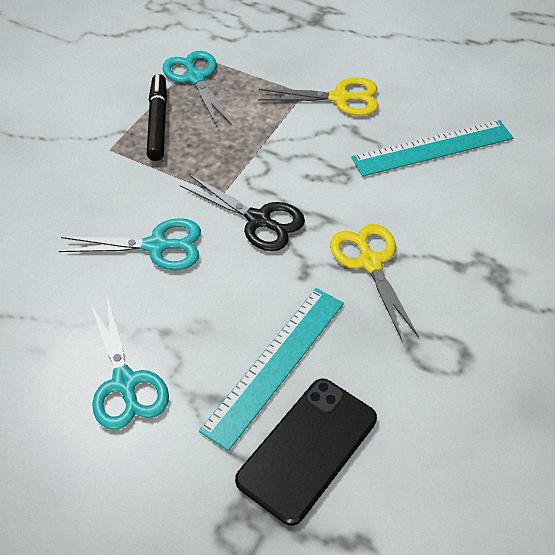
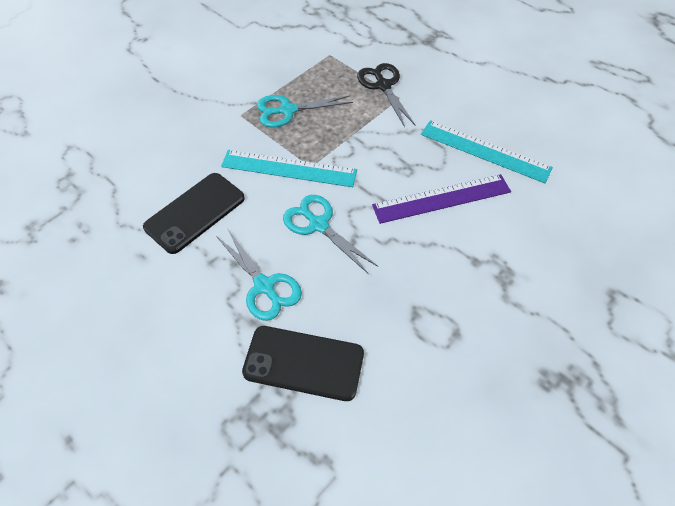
black marker: [147,74,167,161] = 1 -> none = 0
black phone: [235,379,377,526] = 1 -> [143,173,245,254] [242,326,364,401] = 2
purple ruler: none = 0 -> [372,174,511,224] = 1
yellow scissors: [258,77,379,116] [330,224,419,340] = 2 -> none = 0

